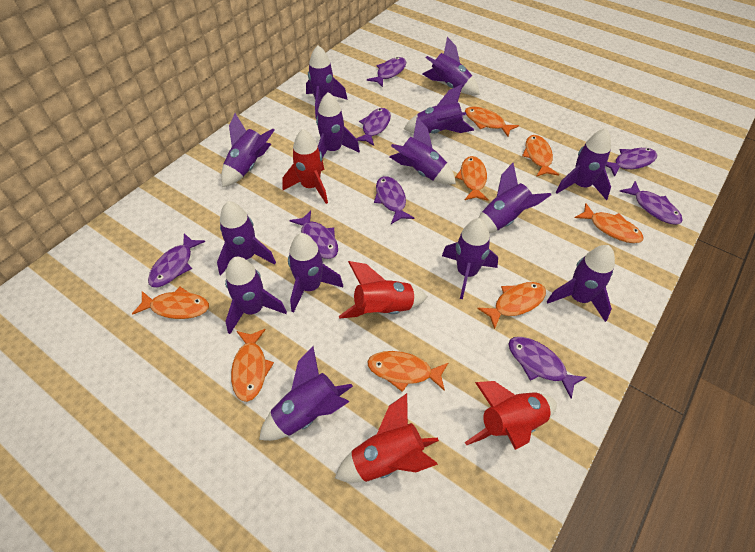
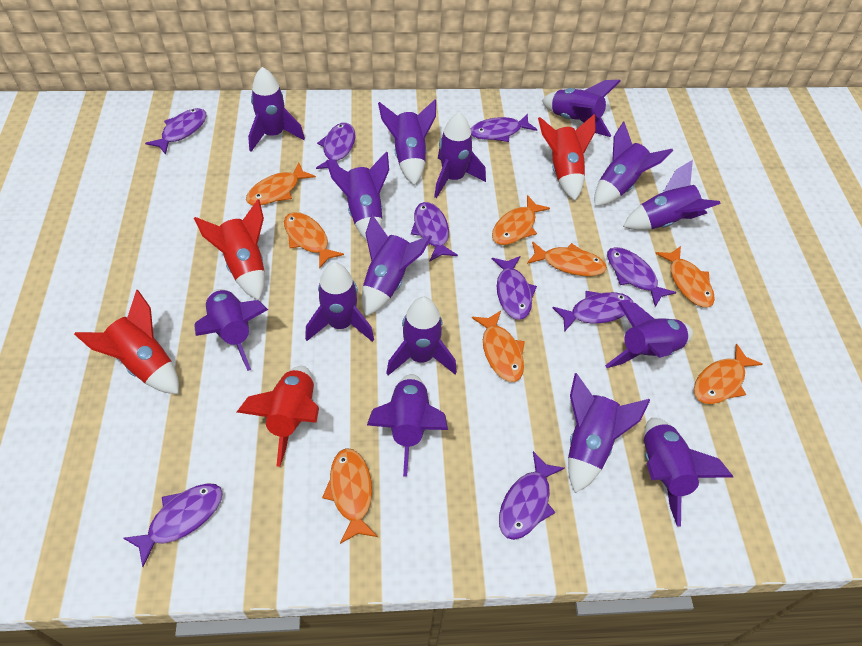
purple fish: [148,233,205,288] [289,210,338,259] [356,108,391,146] [367,57,406,87] [374,176,414,224] [508,337,587,399] [606,148,657,177] [619,181,683,225] = 8 -> [123,483,223,567] [145,108,207,155] [316,123,355,169] [411,202,458,261] [471,114,537,142] [492,256,537,320] [499,451,565,540] [552,291,633,332] [607,247,676,307] = 9
purple rocket: [217,201,276,275] [221,113,275,187] [225,257,287,334] [259,346,353,441] [288,233,343,312] [306,45,348,118] [316,92,360,158] [390,118,456,185] [404,84,474,134] [422,37,480,95] [442,218,498,299] [478,163,551,234] [547,245,615,322] [556,128,611,200] = 14 -> [194,289,268,371] [248,67,305,152] [305,262,374,342] [326,151,389,241] [362,215,432,317] [367,374,448,477] [378,99,436,185] [386,297,457,376] [434,112,486,198] [542,80,621,137] [568,373,650,493] [594,122,673,206] [605,302,693,368] [623,160,721,230] [644,418,733,527] = 15

